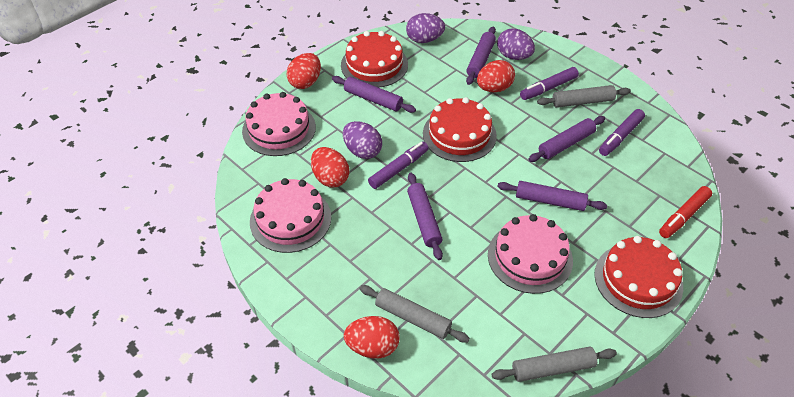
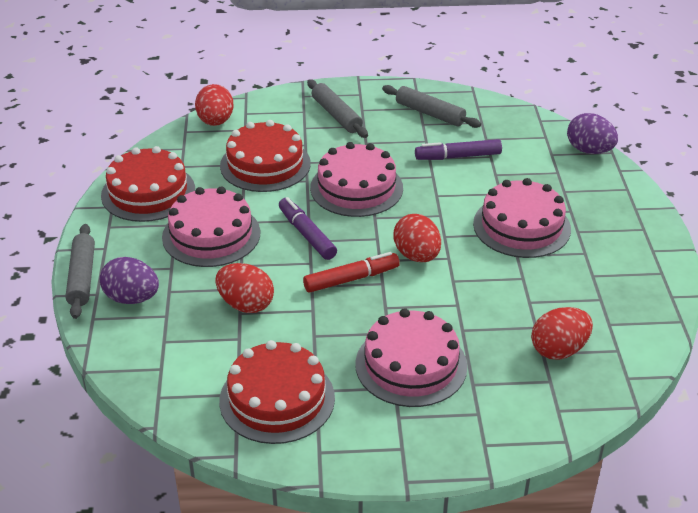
pink cake: [242,92,316,156] [250,178,331,253] [488,214,573,294] = 3 -> [162,187,260,267] [310,142,403,217] [355,308,467,407] [473,178,571,258] = 4
purple egg: [343,121,382,159] [406,13,445,43] [497,28,535,60] = 3 -> [100,257,159,304] [567,113,618,154] = 2
purple marker: [368,141,429,189] [520,67,579,100] [599,109,645,156] = 3 -> [279,197,337,260] [415,139,502,160] = 2
purple rolling pin: [332,76,416,113] [407,173,443,260] [466,26,496,85] [497,181,607,211] [528,116,605,162] = 5 -> none = 0

